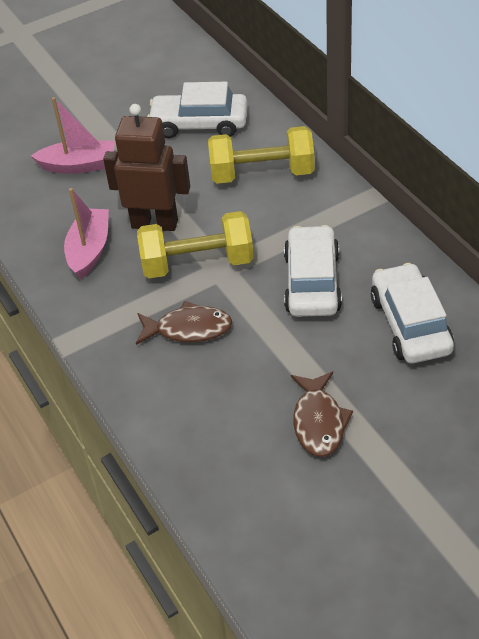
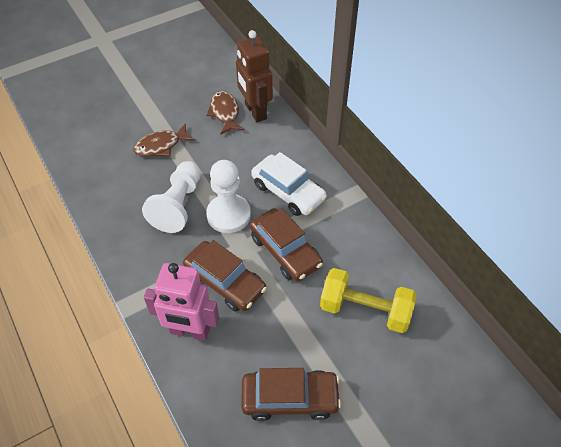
brown car: none = 0 -> [183,240,267,312] [241,368,341,421] [250,208,323,281] = 3
pink boat: [31,97,115,174] [64,188,109,279] = 2 -> none = 0
pink robot: none = 0 -> [144,263,219,341] = 1
white car: [147,82,248,138] [284,225,342,317] [371,263,454,363] = 3 -> [251,152,327,216] = 1
white pawn: none = 0 -> [142,161,201,233] [206,160,251,233] = 2
yellow dumbbell: [137,211,254,278] [208,126,315,184] = 2 -> [320,268,417,333] = 1

